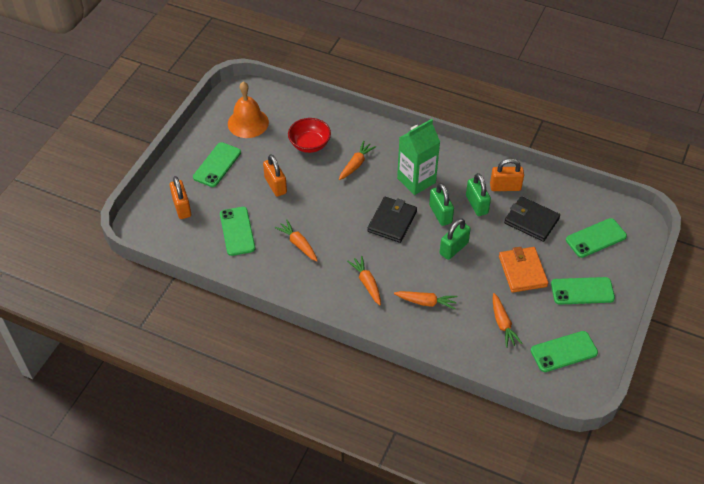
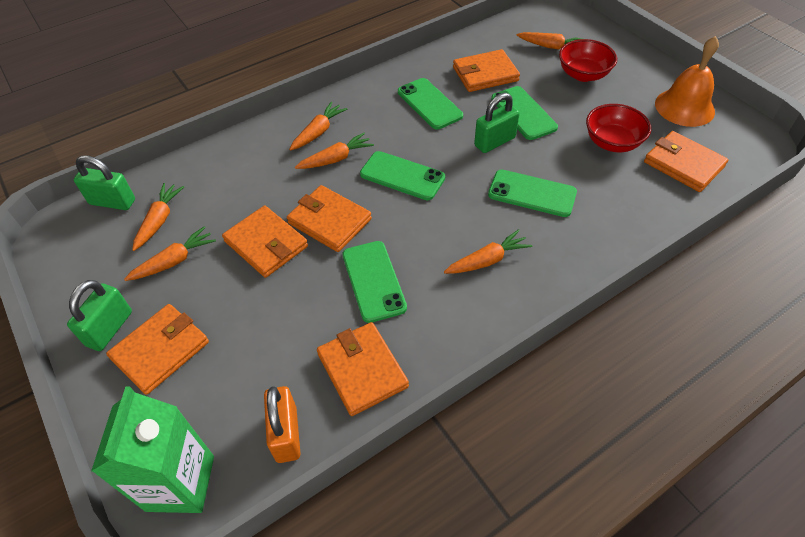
black wallet: [368,197,417,243] [504,196,560,242] = 2 -> none = 0
orange carrot: [274,219,318,261] [339,141,376,180] [347,255,381,305] [394,291,458,310] [493,293,523,348] = 5 -> [124,226,216,281] [132,183,184,251] [289,102,347,151] [295,133,374,169] [444,229,532,274] [516,32,582,49] = 6
orange padlock: [170,176,191,219] [263,154,287,197] [490,158,524,191] = 3 -> [264,386,301,463] = 1
orange wallet: [499,247,548,293] = 1 -> [106,304,209,395] [222,205,308,278] [287,185,372,252] [317,322,409,416] [453,49,520,92] [644,131,728,192] = 6
red bowl: [288,118,331,153] = 1 -> [559,39,617,82] [586,104,651,152] = 2

